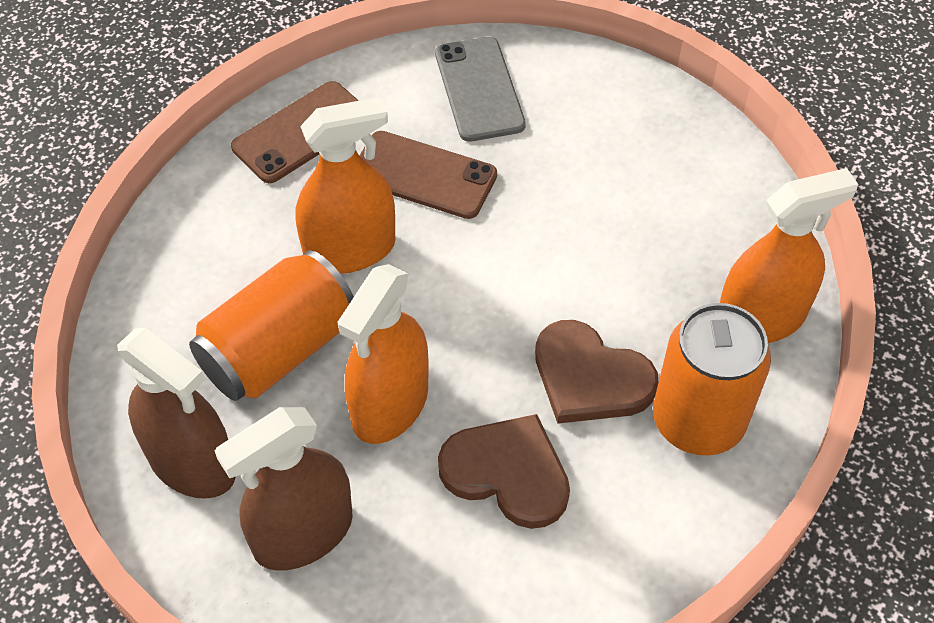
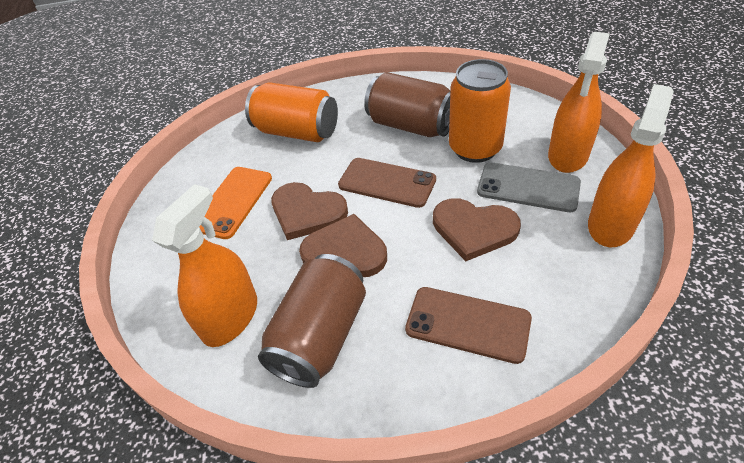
brown can: none = 0 -> [258,254,366,388] [364,72,450,137] = 2
brown heart: [438,414,570,529] [535,320,658,424] = 2 -> [271,182,348,240] [299,214,387,277] [433,198,521,261] = 3
brown spray bottle: [117,328,235,499] [215,407,353,571] = 2 -> none = 0
orange phone: none = 0 -> [199,167,272,239] = 1

